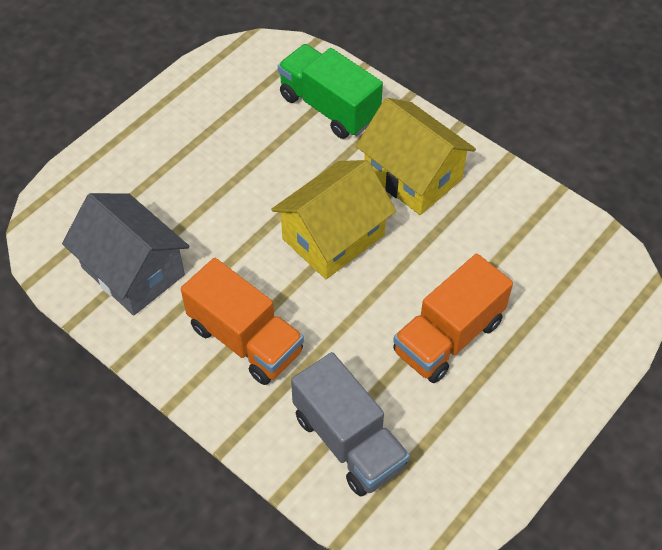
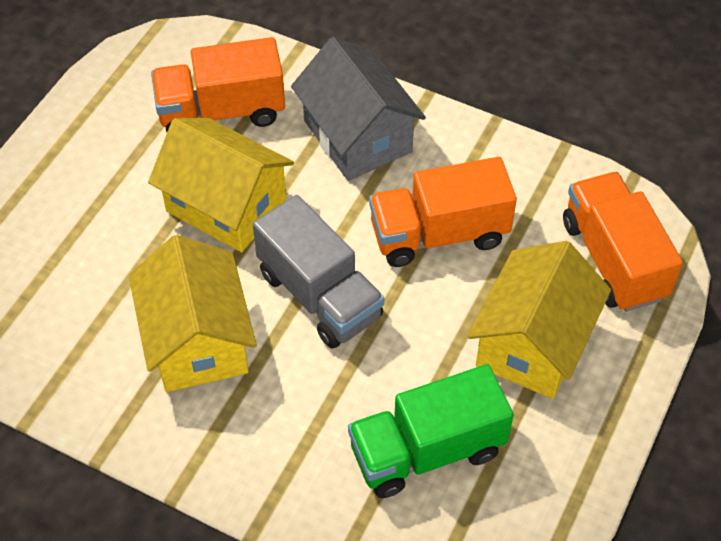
orange truck: [181,258,304,385] [393,254,513,383] = 2 -> [151,37,285,132] [369,157,517,267] [563,172,683,312] = 3
yellow house: [271,160,396,279] [356,98,476,215] = 2 -> [129,235,257,392] [148,118,294,252] [467,241,611,399] = 3

